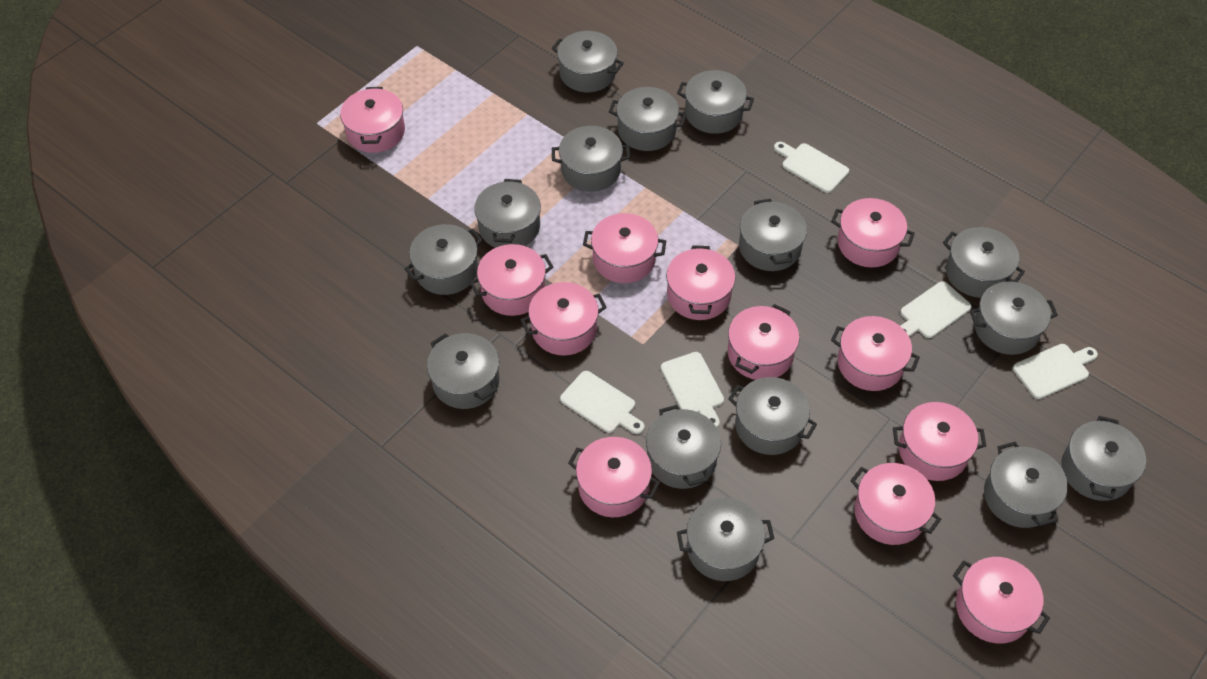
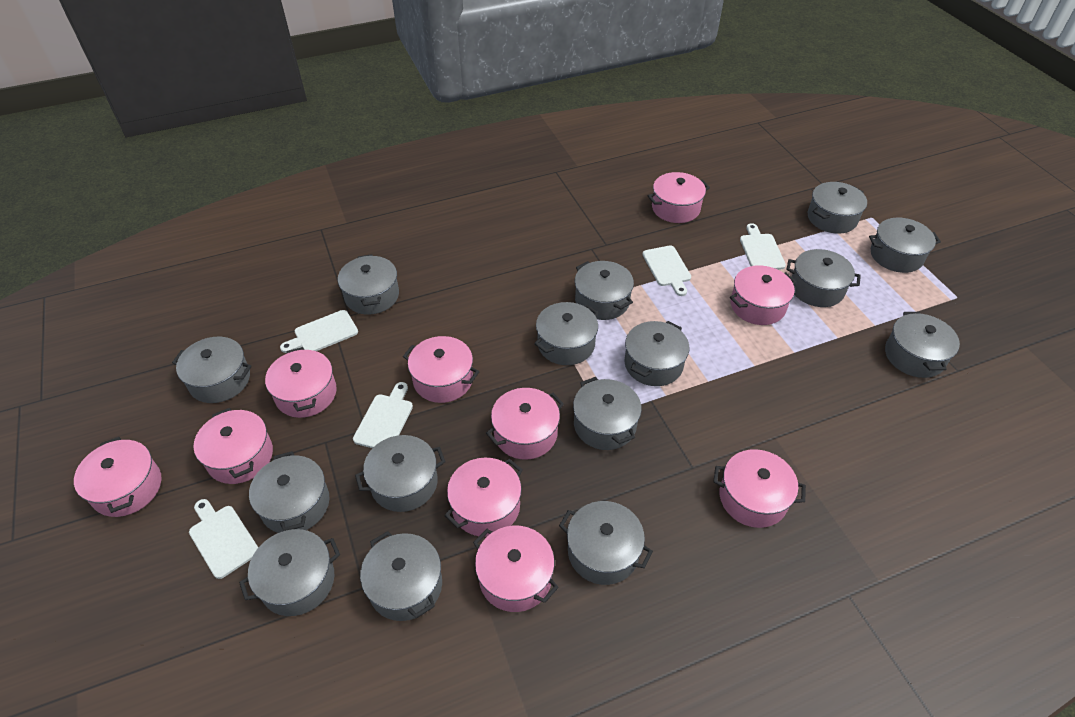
pink pot: [340,87,405,153] [469,244,553,316] [521,282,607,356] [568,437,660,517] [583,213,666,283] [666,245,735,320] [728,304,799,380] [831,198,915,267] [831,316,920,391] [850,463,941,545] [893,402,986,481] [953,557,1050,643] = 12 -> [74,437,161,517] [194,408,273,484] [265,347,337,418] [403,336,479,403] [444,458,523,537] [473,526,559,612] [486,388,564,460] [648,172,710,223] [713,449,806,528] [730,265,796,325] = 10

